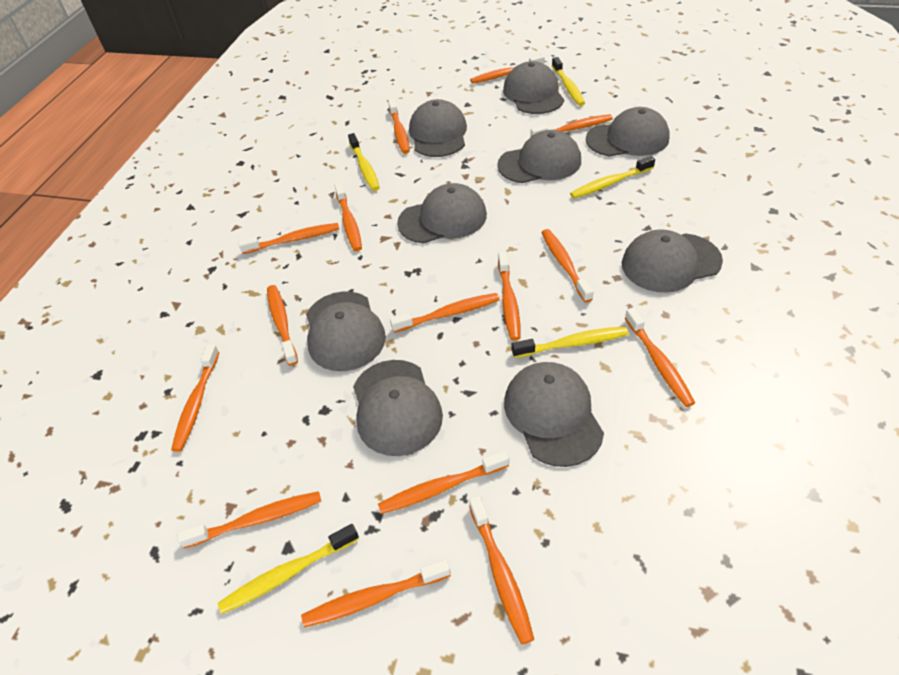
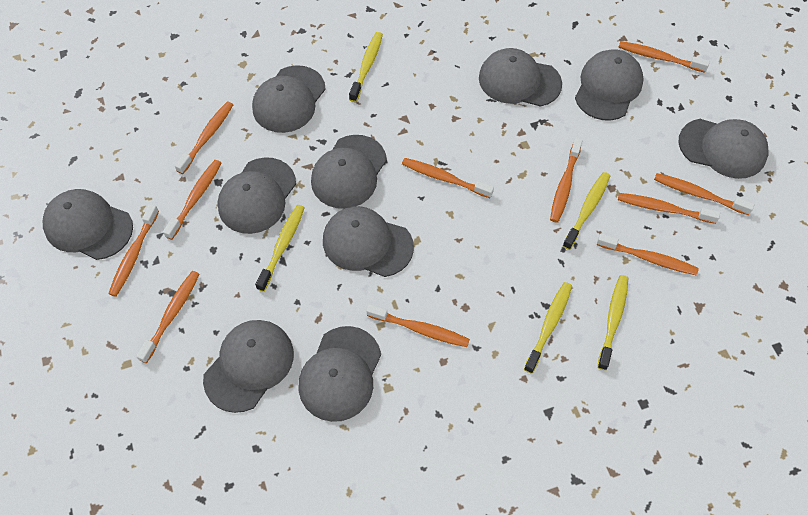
grey cap: [306,292,386,371] [353,360,443,456] [397,183,487,244] [409,99,467,157] [497,130,581,183] [503,61,564,114] [504,362,604,467] [586,107,670,156] [622,230,723,292] = 9 -> [43,189,133,260] [203,320,294,413] [218,157,296,234] [252,65,326,133] [299,326,381,422] [311,135,387,209] [323,206,414,277] [479,48,562,107] [575,49,644,120] [679,119,768,179] = 10
orange toothbrush: [171,344,220,452] [177,491,321,548] [238,223,339,254] [267,285,298,366] [301,559,451,627] [334,183,362,251] [378,450,509,514] [388,99,410,154] [390,293,500,333] [469,495,534,645] [470,55,544,84] [498,252,521,341] [530,114,613,137] [541,229,594,303] [625,308,695,407] = 15 -> [108,204,159,297] [136,271,200,363] [163,160,221,240] [175,101,233,174] [367,304,470,347] [402,158,494,198] [550,138,582,223] [597,233,699,276] [618,41,710,73] [618,193,720,224] [654,173,754,215] = 11

